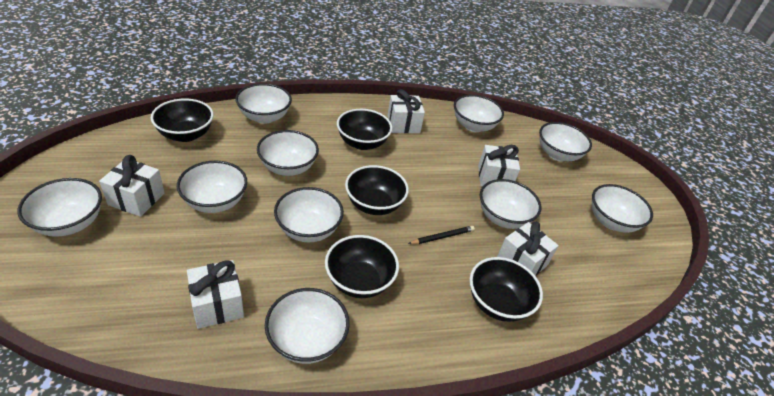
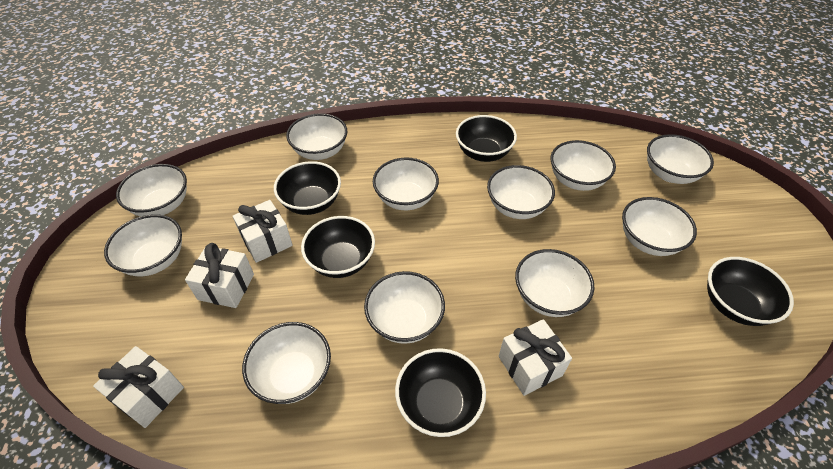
black pencil: [408,226,475,244] = 1 -> none = 0
white bowl: [18,178,102,237] [177,161,247,213] [235,83,292,124] [257,130,319,176] [265,288,350,364] [274,187,344,242] [454,95,504,132] [480,179,541,229] [539,122,592,162] [592,184,653,233] = 10 -> [104,214,182,276] [116,164,187,217] [242,322,331,404] [286,113,347,160] [364,271,445,344] [373,157,439,210] [487,165,555,219] [515,249,595,317] [551,140,616,191] [622,197,697,256] [647,134,714,184] = 11
white gift: [99,155,165,217] [187,260,244,329] [388,89,425,133] [478,145,520,186] [497,222,559,276] = 5 -> [93,346,184,428] [185,243,254,308] [233,200,293,263] [499,319,572,396] = 4

